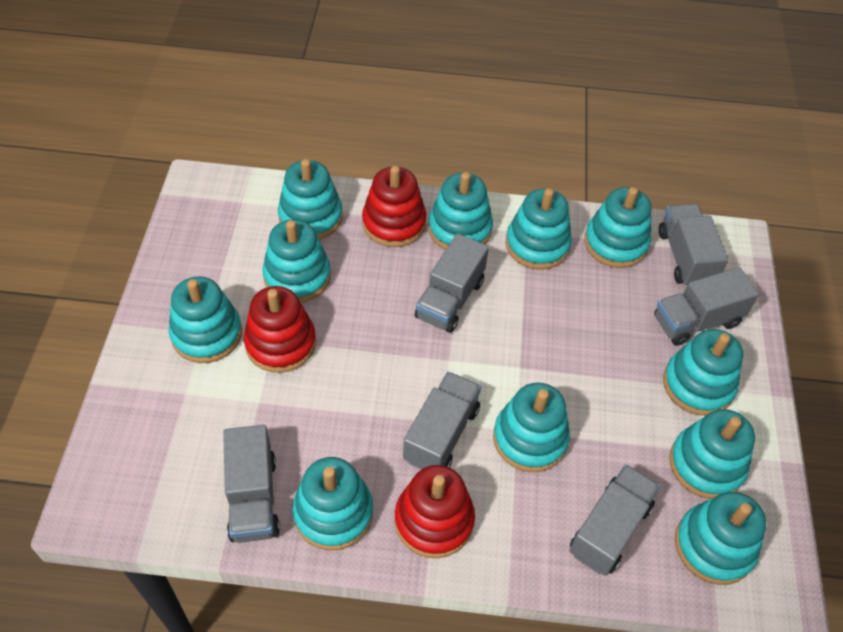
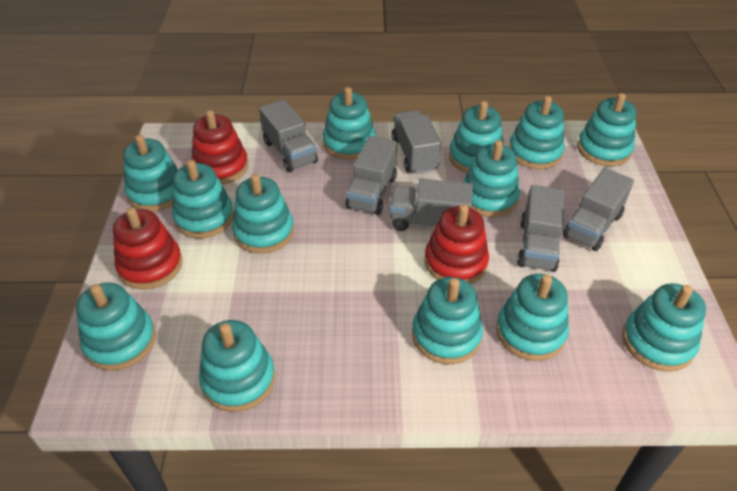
turquoise stacking toy: [168,277,242,363] [262,219,331,303] [278,159,343,240] [293,457,373,550] [428,172,493,250] [493,383,570,472] [506,188,572,270] [584,187,651,268] [663,329,743,416] [669,409,755,499] [675,492,766,585] = 11 -> [76,283,156,371] [123,135,178,211] [172,160,234,238] [199,320,275,412] [232,174,294,254] [323,87,376,160] [412,277,483,364] [449,101,503,173] [463,140,520,217] [496,274,569,361] [509,96,565,169] [577,93,637,166] [622,283,706,372] = 13

